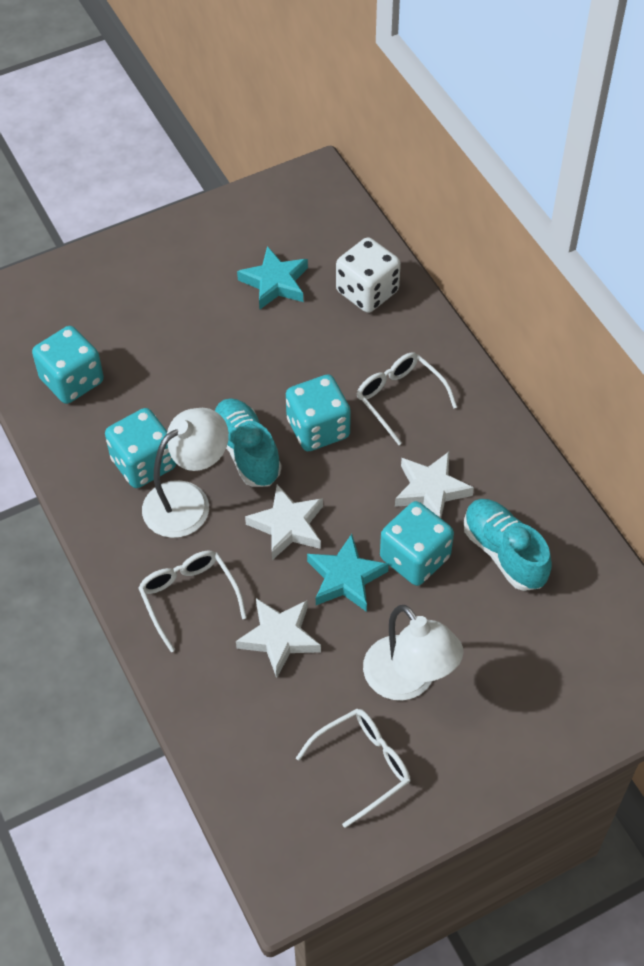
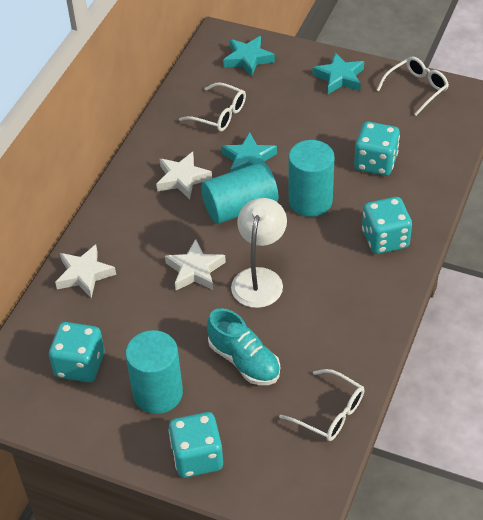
turquoise cylinder: none = 0 -> [125,330,183,414] [201,162,278,224] [289,140,334,217] = 3
turquoise shoe: [215,398,282,487] [464,499,552,591] = 2 -> [207,308,280,385] = 1
turquoise star: [237,246,308,310] [307,534,389,612] = 2 -> [221,132,277,172] [223,36,275,77] [312,53,364,94] = 3
white dice: [336,237,401,313] = 1 -> none = 0
white lamp: [142,408,229,538] [363,605,464,700] = 2 -> [231,198,287,308] = 1

